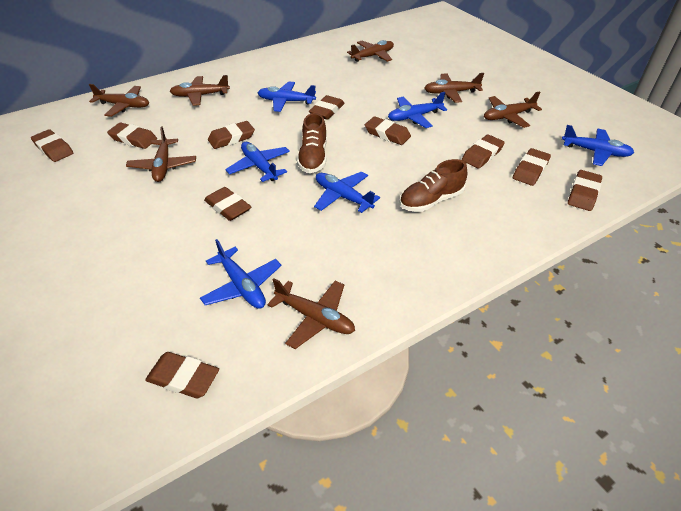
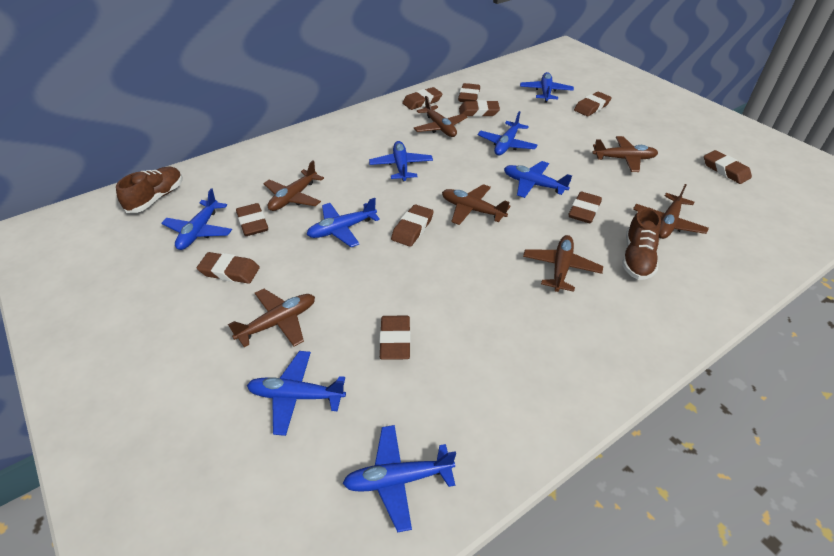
blue plane: [200,239,281,309] [225,142,290,182] [258,81,316,112] [314,172,380,213] [388,92,447,128] [562,125,634,166] = 6 -> [161,188,232,250] [247,351,346,436] [306,198,380,247] [342,425,456,532] [369,141,433,181] [478,111,537,155] [504,161,572,198] [520,72,574,103] = 8

